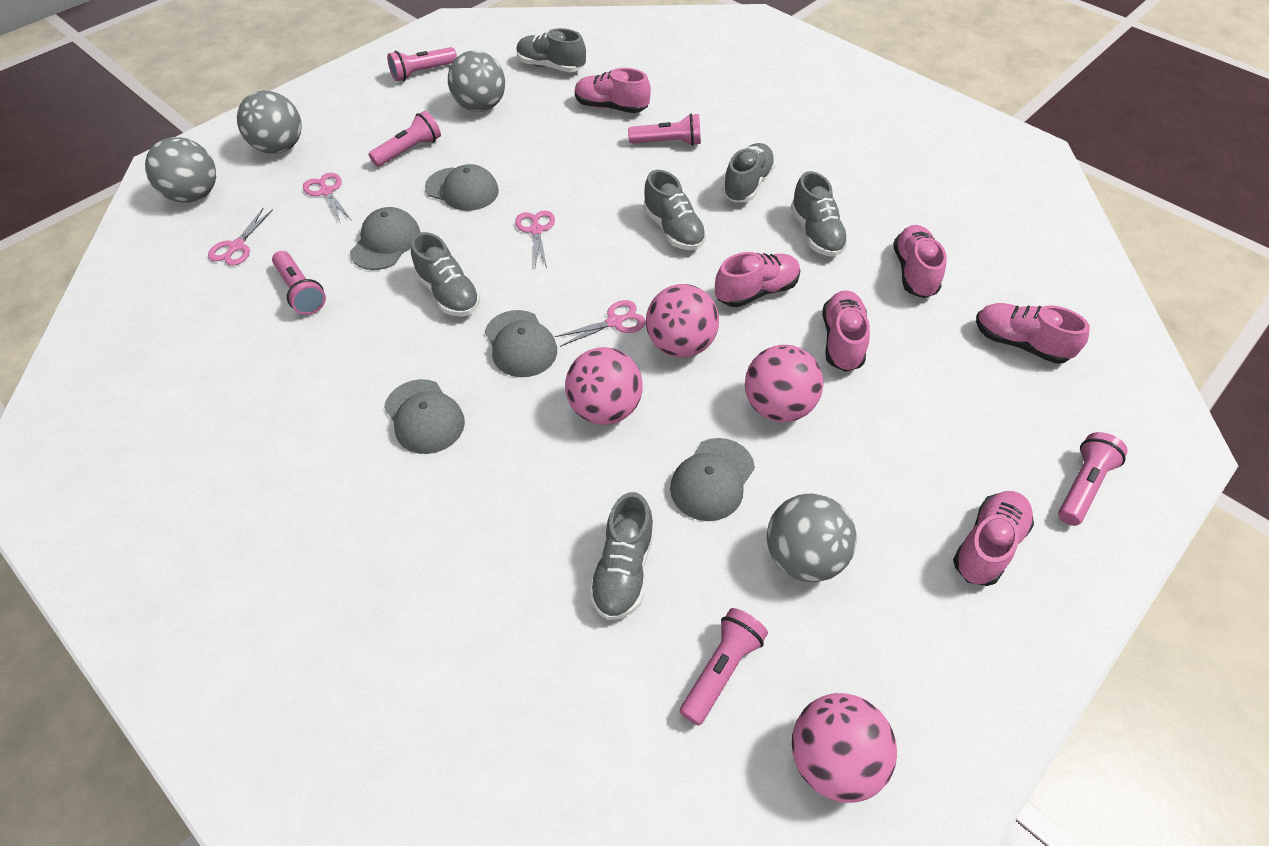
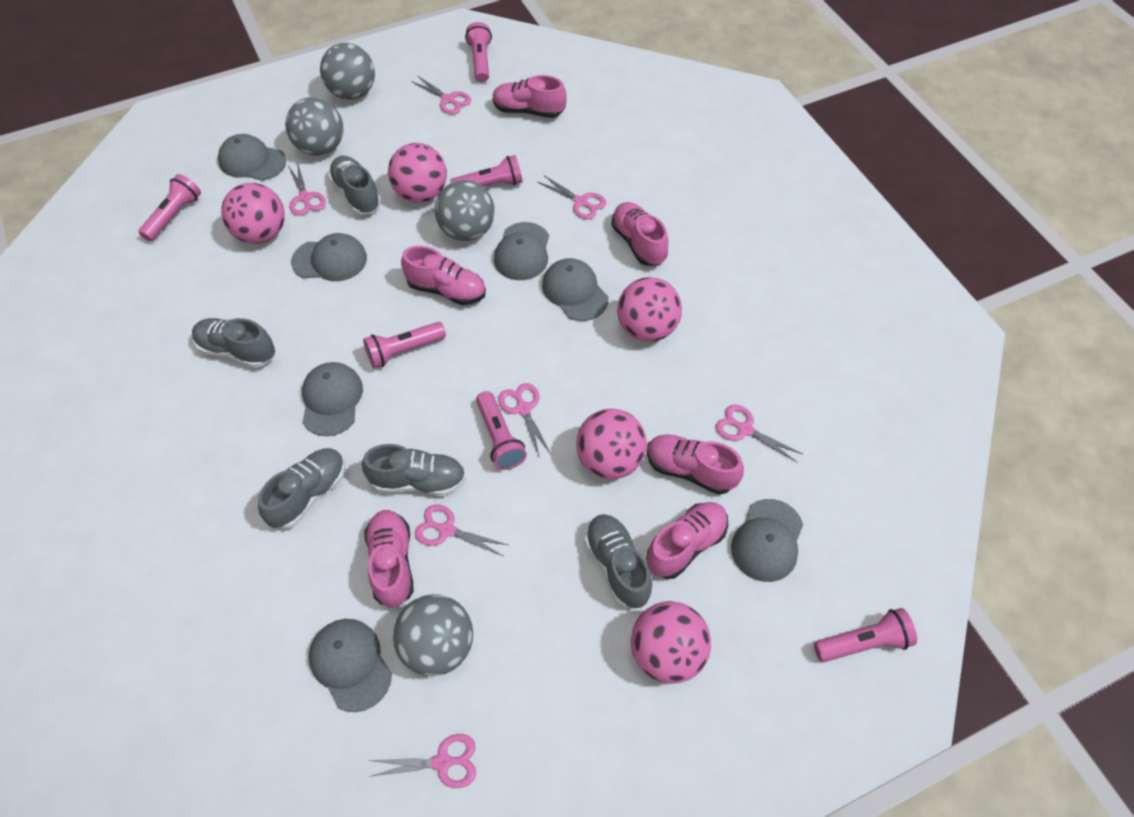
grey cap: [350,207,420,270] [384,379,465,454] [425,164,499,211] [485,310,557,377] [670,438,755,521] = 5 -> [218,134,286,181] [291,233,367,281] [302,362,363,436] [309,619,392,712] [494,222,549,280] [542,258,608,321] [731,499,803,582] = 7
grey shoe: [411,232,481,317] [516,28,586,72] [589,492,654,620] [643,170,706,250] [722,143,776,202] [791,171,849,257] = 6 -> [192,318,275,368] [258,448,345,529] [328,156,381,215] [362,444,466,496] [584,514,652,608] = 5
pink ball: [565,347,643,425] [646,284,719,358] [745,345,823,422] [792,693,897,803] = 4 -> [221,183,285,244] [388,143,447,203] [576,408,647,479] [617,277,682,342] [631,601,711,684] = 5
pink scissors: [208,208,273,266] [303,173,351,222] [515,210,555,268] [555,300,646,347] = 4 -> [288,162,326,216] [368,734,476,788] [411,76,471,114] [415,504,508,556] [498,383,551,458] [538,175,607,219] [716,405,803,463] = 7

